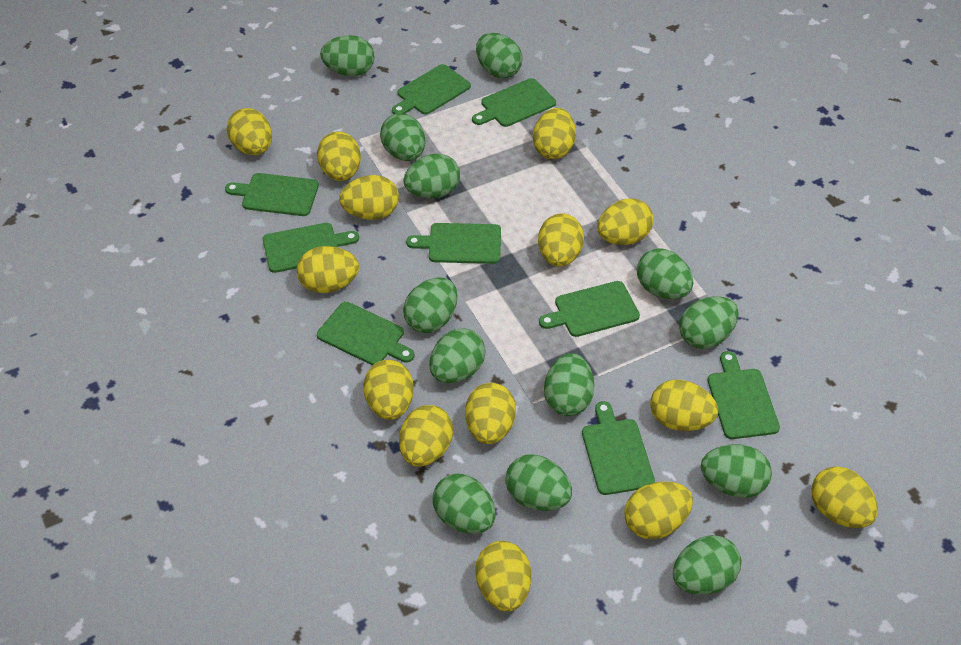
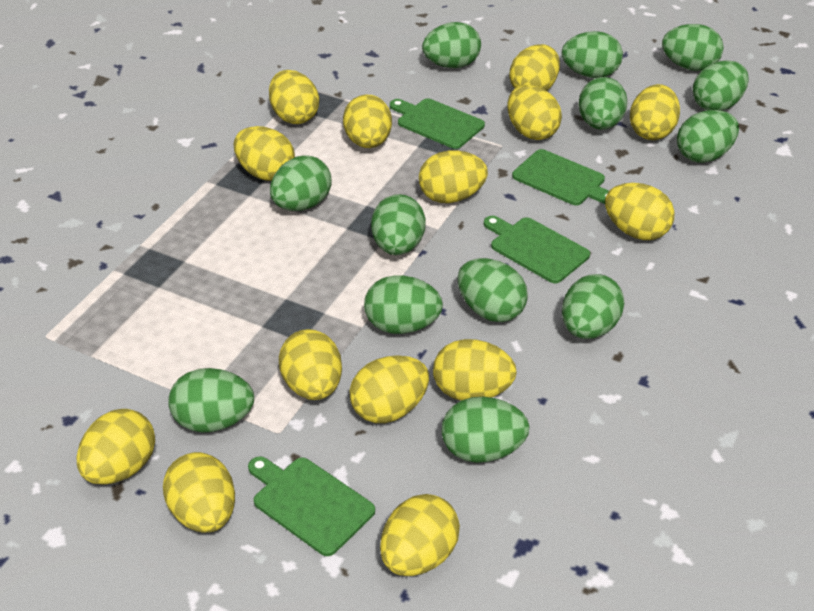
green cutting board: [225,173,319,216] [263,223,359,273] [317,302,415,365] [392,64,471,115] [406,223,501,264] [472,78,556,127] [539,281,640,337] [582,401,655,495] [708,351,780,439] = 9 -> [248,456,375,556] [390,98,485,149] [484,216,590,283] [512,149,609,205] = 4

